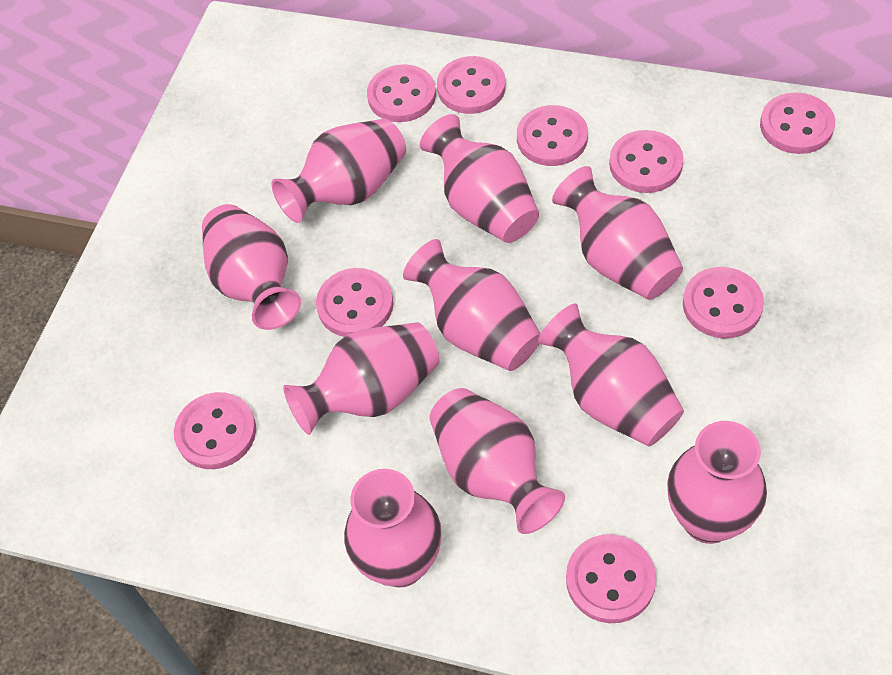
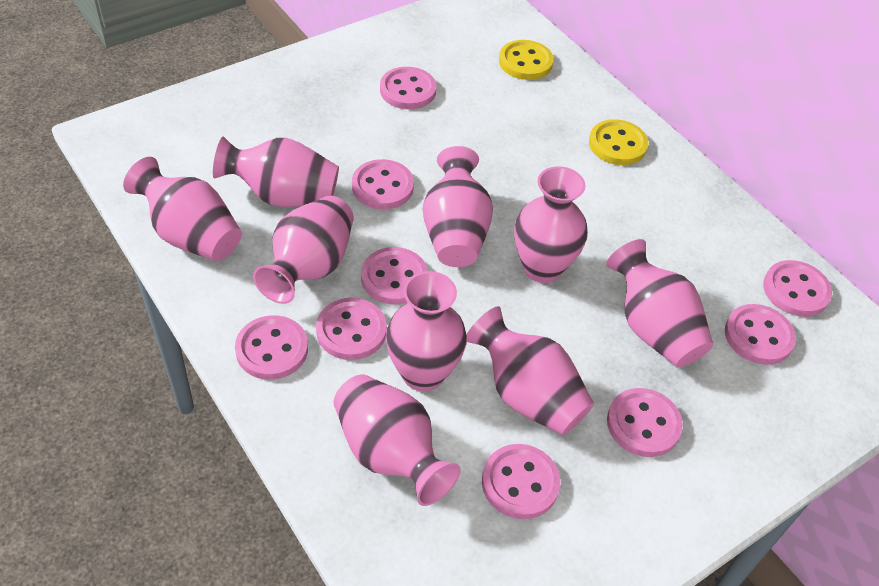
pink vase: [202,204,301,330] [271,119,406,223] [283,322,439,435] [344,469,442,588] [403,239,541,371] [420,114,539,243] [430,388,565,534] [538,304,684,447] [552,166,683,300] [667,421,767,544] = 10 -> [123,157,242,261] [213,136,339,207] [253,196,354,304] [334,374,460,506] [386,271,467,391] [423,146,493,267] [467,306,594,435] [514,166,588,283] [606,239,713,367] = 9
yellow button: none = 0 -> [499,40,554,80] [589,119,648,165] = 2

